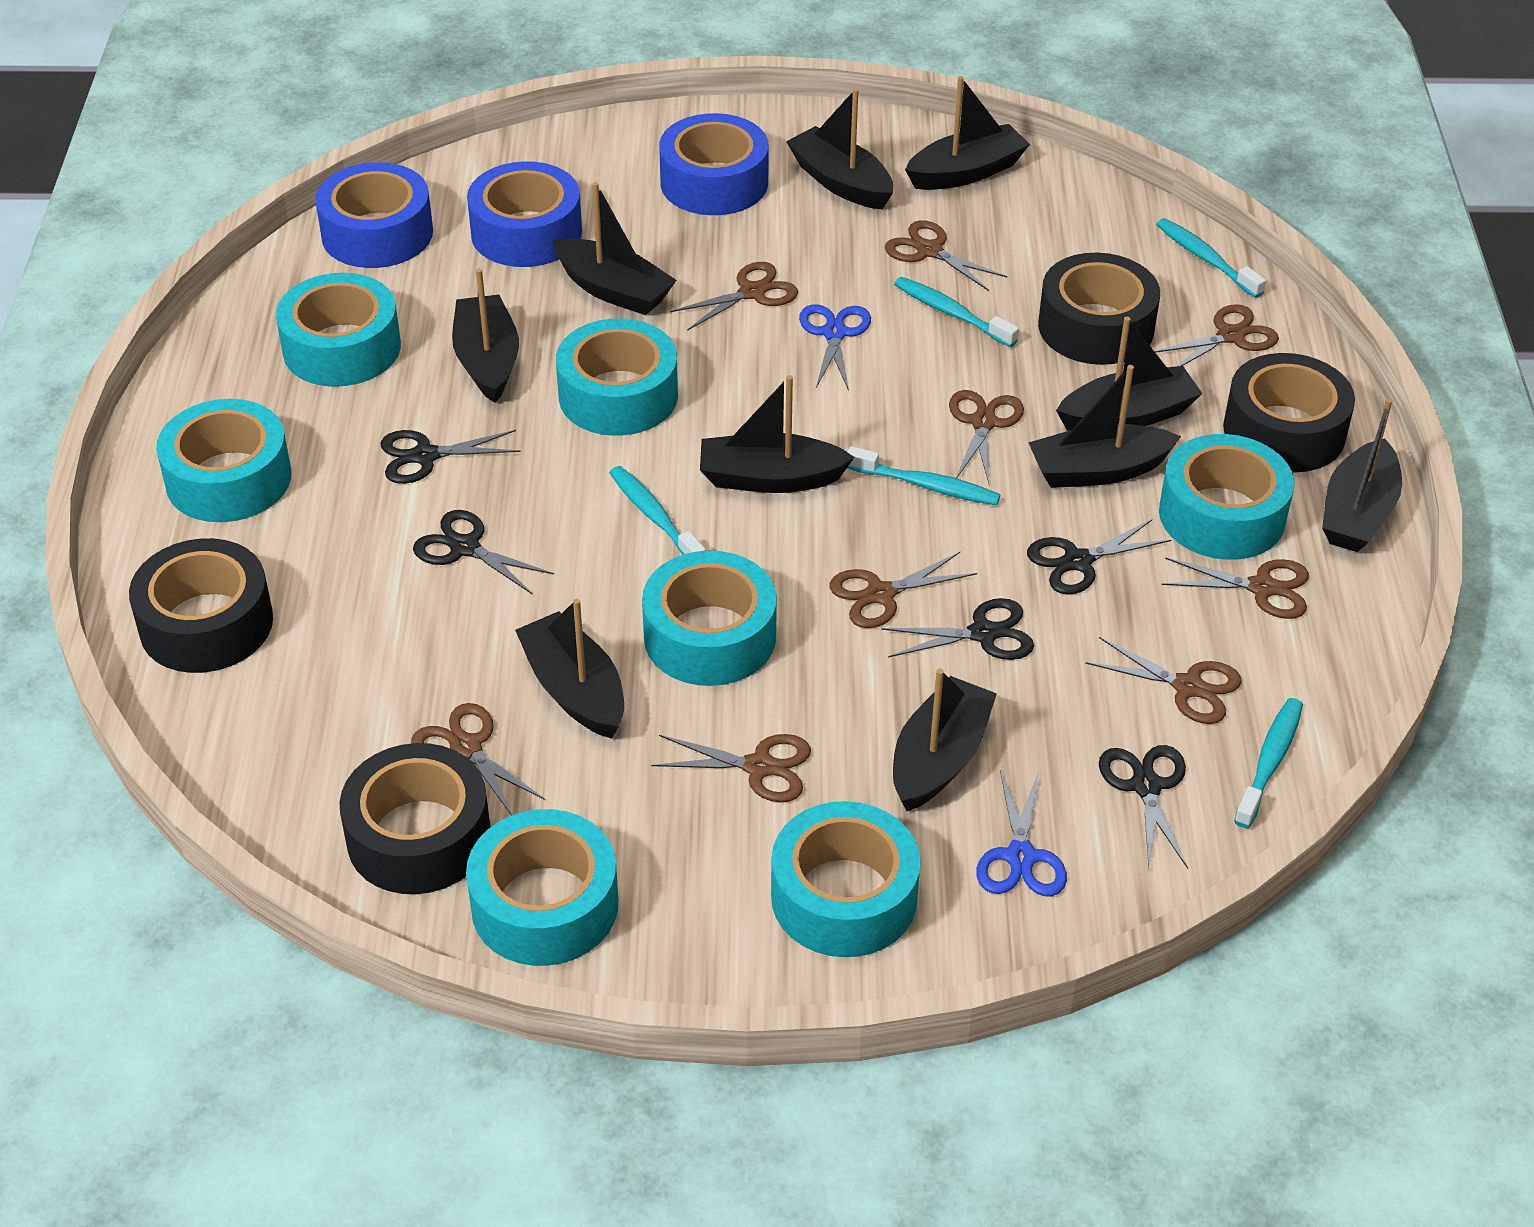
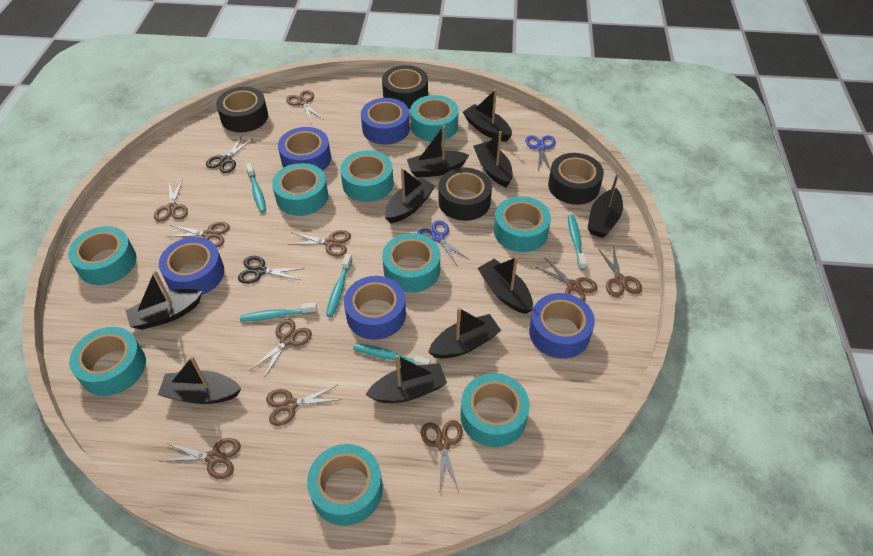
black scissors: [381,430,521,484] [413,510,554,595] [881,598,1034,660] [1027,519,1171,595] [1099,745,1188,869] = 5 -> [206,136,252,173] [238,256,305,284] = 2
blue tape: [315,162,433,268] [467,161,582,267] [659,113,769,215] = 3 -> [159,237,224,295] [278,127,331,171] [344,276,406,340] [361,98,410,145] [529,293,595,359] = 5
brown scissors: [411,703,545,815] [651,734,811,803] [670,262,798,331] [829,552,977,628] [885,220,1008,291] [949,390,1024,483] [1085,637,1242,724] [1154,304,1279,366] [1162,557,1309,619] = 9 -> [154,179,188,222] [160,438,241,479] [167,222,230,247] [250,319,312,378] [266,385,341,426] [286,90,322,122] [290,230,351,257] [421,420,463,494] [534,257,598,302] [598,247,642,297] = 10
turquoise tape: [156,399,291,522] [276,273,401,387] [466,809,618,966] [556,318,678,436] [642,551,777,686] [771,801,921,957] [1159,434,1294,560] = 7 -> [68,226,137,285] [69,327,146,396] [272,163,328,216] [307,444,383,526] [340,150,394,202] [382,233,440,293] [410,95,459,142] [461,373,530,447] [494,196,551,252] = 9

